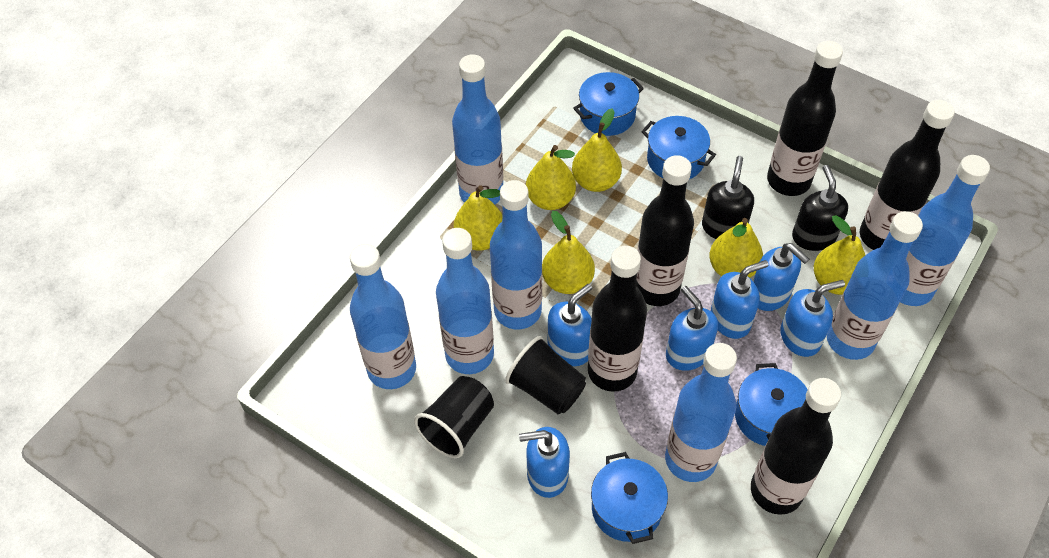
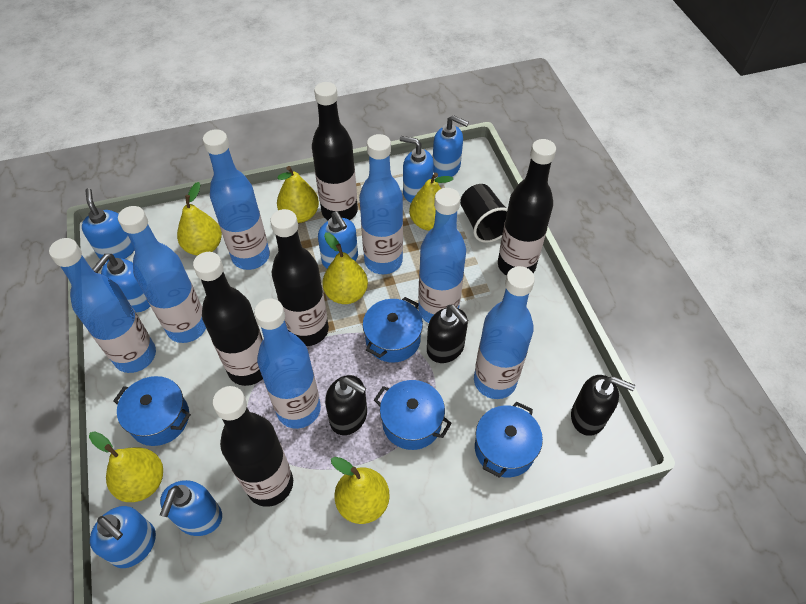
black cup: [414,376,494,458] [505,336,586,414] = 2 -> [460,184,508,243] = 1
black soap dispenser: [702,156,754,239] [792,165,848,251] = 2 -> [325,375,367,435] [427,305,468,363] [571,375,635,436] = 3
blue soap dispenser: [519,427,570,498] [548,284,592,366] [666,286,718,371] [711,260,769,339] [753,243,809,311] [780,280,845,357] = 6 -> [82,188,134,262] [90,506,156,568] [93,254,150,312] [160,480,222,536] [318,211,358,269] [400,136,434,202] [433,115,469,177] = 7

